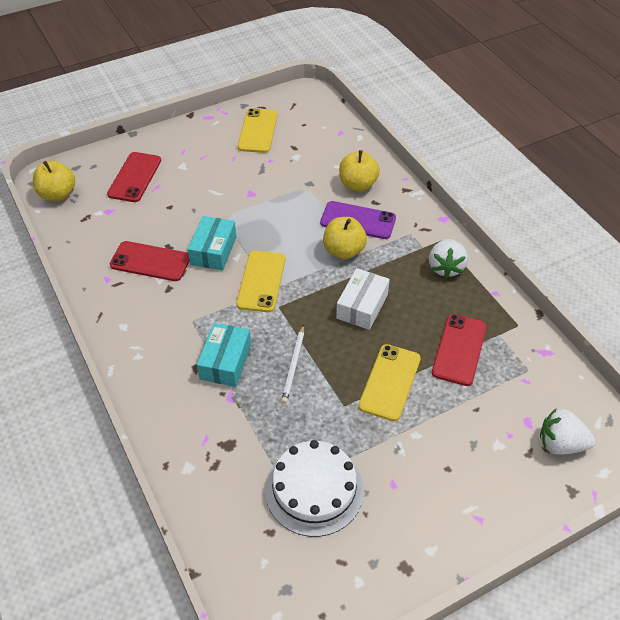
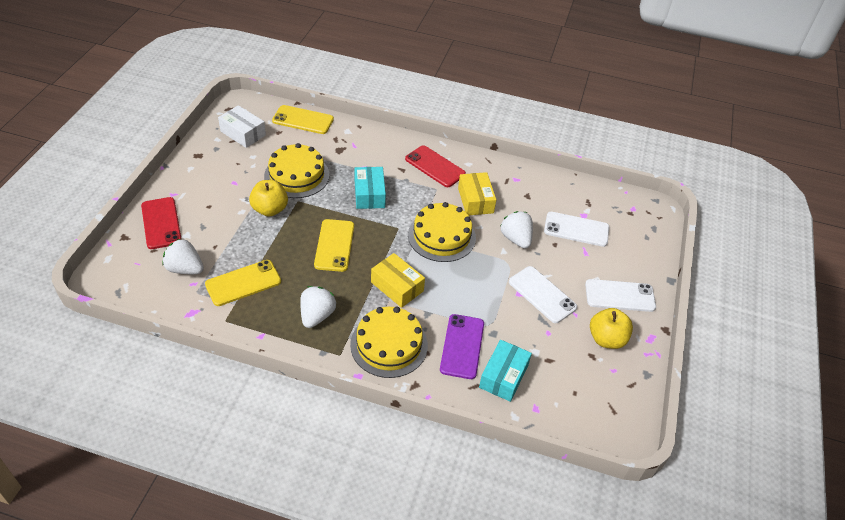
red phone: [107,152,161,202] [110,241,190,281] [432,314,487,386] = 3 -> [141,197,182,249] [405,145,466,187] = 2
white cake: [265,440,364,537] = 1 -> none = 0
white pencil: [281,325,304,404] = 1 -> none = 0
white phone: none = 0 -> [509,266,577,323] [544,212,609,247] [585,279,656,312] = 3
white strawberry: [429,239,468,278] [540,408,595,455] = 2 -> [163,239,204,274] [300,286,336,328] [500,211,533,248] = 3
yellow apple: [33,161,75,201] [323,217,367,259] [339,150,380,191] = 3 -> [249,180,288,217] [590,308,633,349] = 2
yellow box: none = 0 -> [371,253,425,308] [458,172,496,215] = 2
yellow cake: none = 0 -> [264,143,329,198] [350,307,428,378] [408,202,476,262] = 3

